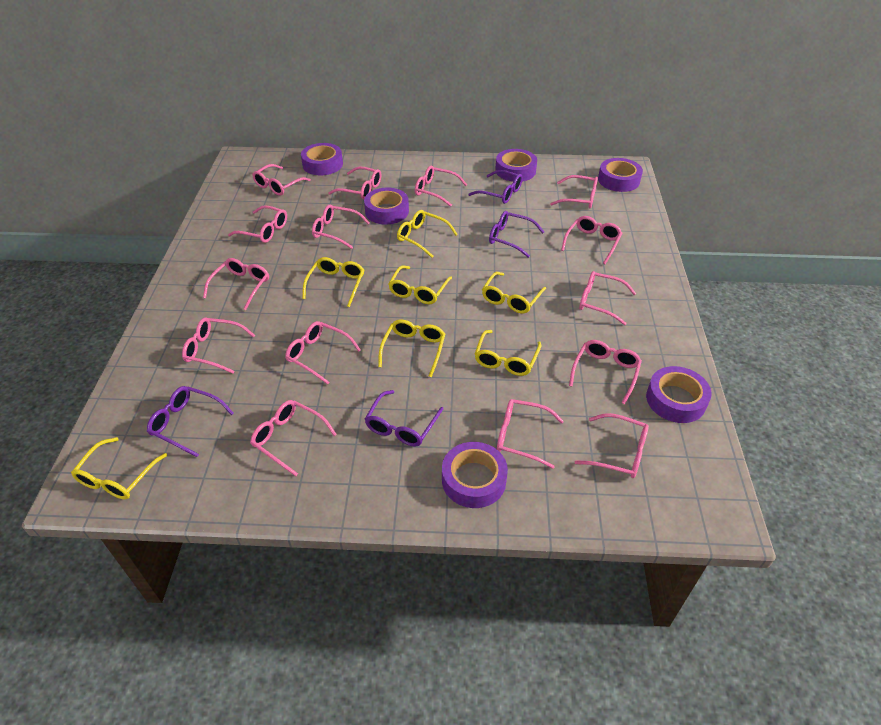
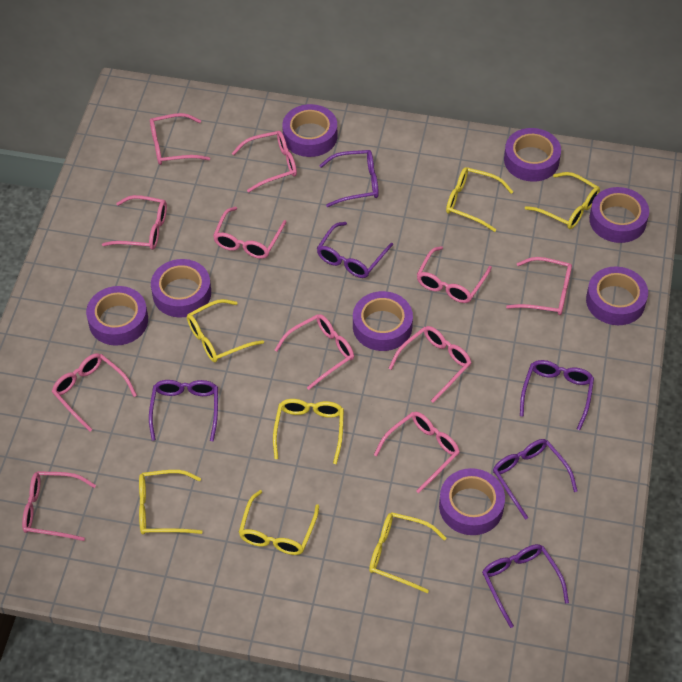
pink glasses: [182,318,255,374] [203,258,269,310] [228,205,287,243] [250,400,337,476] [252,164,311,196] [285,321,361,385] [312,204,370,249] [328,166,381,200] [415,166,467,207] [497,399,564,469] [550,175,598,208] [561,216,622,264] [569,340,642,404] [575,413,649,478] [579,271,636,325] = 15 -> [22,471,96,541] [52,353,137,432] [102,195,167,250] [150,113,210,165] [213,207,286,259] [232,131,297,193] [275,314,354,390] [374,412,460,493] [389,326,471,403] [417,246,492,303] [506,257,572,315] = 11
purple glasses: [147,386,234,457] [365,390,443,446] [468,170,523,204] [489,211,544,258] = 4 -> [149,380,218,441] [317,222,393,278] [319,150,379,207] [482,544,569,628] [493,439,577,520] [520,360,594,430] = 6
purple tape: [301,143,343,175] [364,188,409,224] [442,442,508,508] [495,149,537,182] [598,158,643,192] [646,366,712,423] = 6 -> [86,286,148,346] [151,259,211,317] [282,104,337,157] [353,291,413,351] [439,468,505,535] [504,128,561,182] [586,266,648,325] [589,187,649,243] = 8

